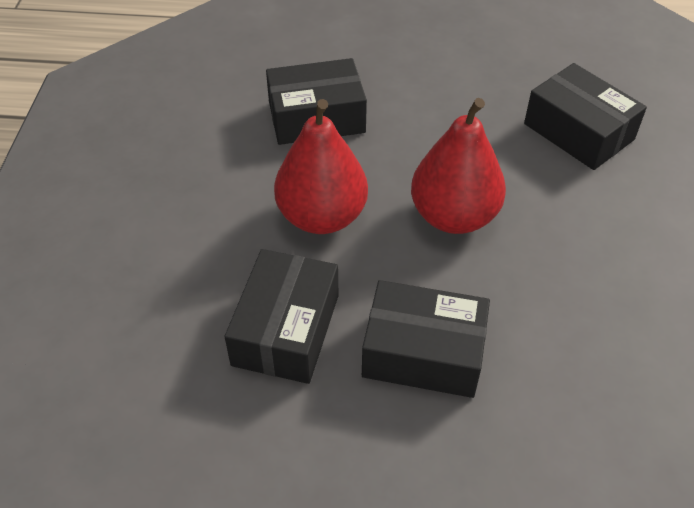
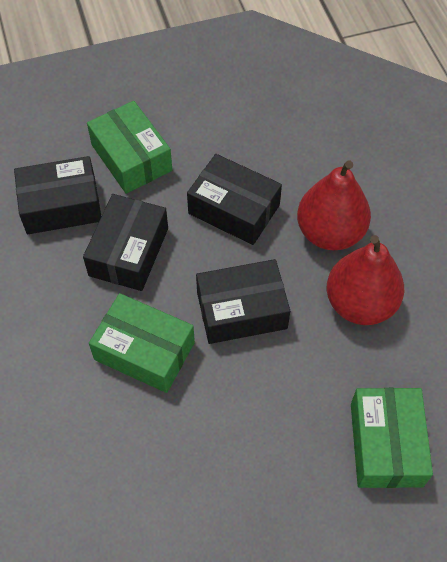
green box: none = 0 -> [87,101,172,194] [89,293,195,393] [351,388,433,488] = 3

